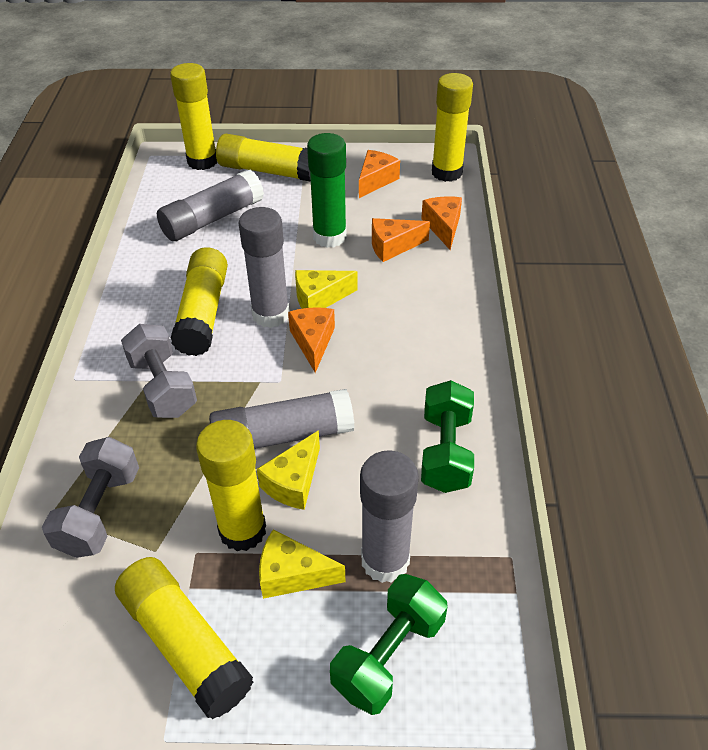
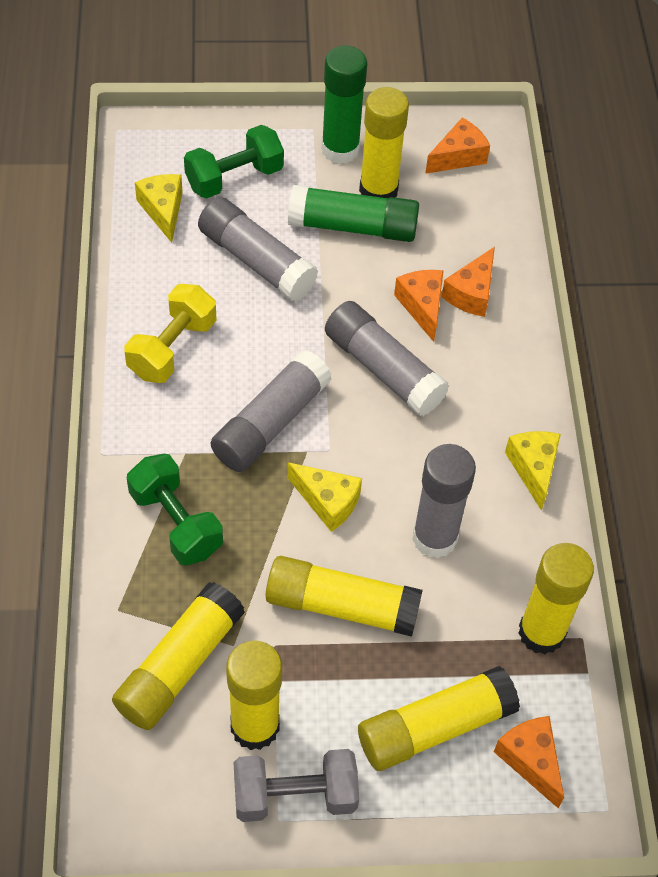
green glue stick: [307,133,347,248] = 1 -> [288,185,419,242] [321,46,367,164] = 2
grey dumbbell: [42,437,139,558] [121,324,197,418] = 2 -> [233,749,359,822] = 1
yellow dumbbell: none = 0 -> [124,284,217,383] = 1

